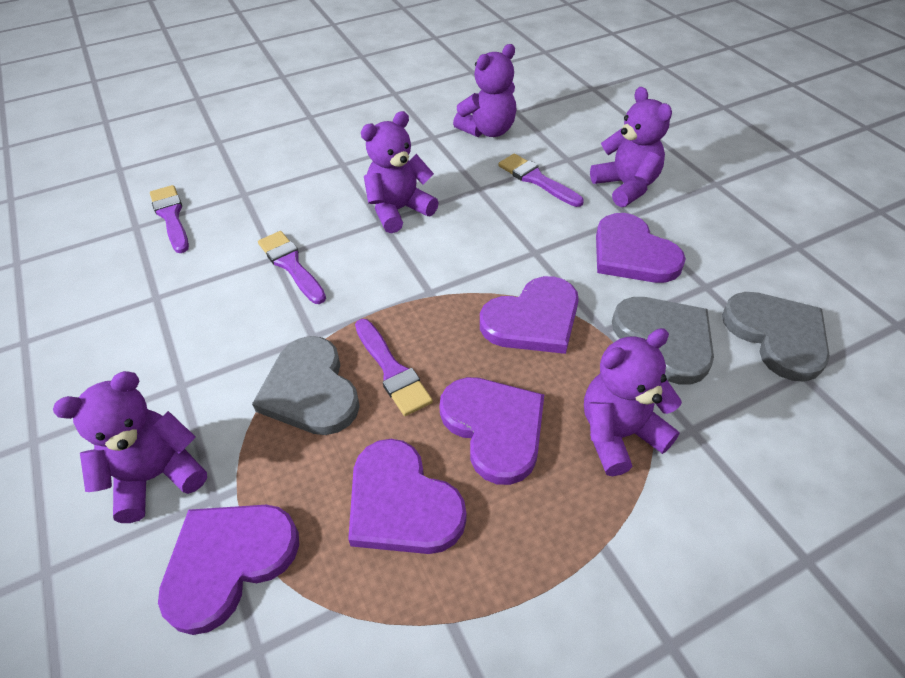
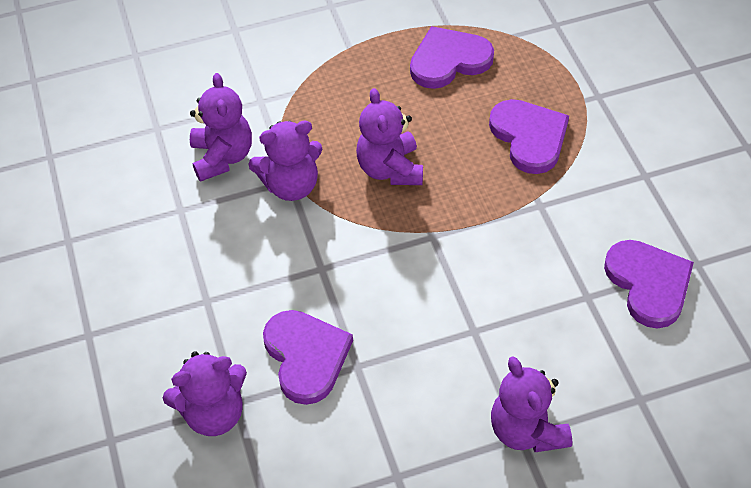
grey heart: [252,336,360,435] [612,297,714,385] [722,292,830,382] = 3 -> none = 0
purple brush: [150,185,189,253] [258,231,326,304] [355,319,433,416] [498,154,584,207] = 4 -> none = 0
purple heart: [158,505,299,635] [348,439,467,554] [439,377,544,485] [480,276,579,354] [596,213,686,283] = 5 -> [263,310,353,405] [410,26,494,89] [489,99,569,174] [604,240,694,329] = 4

